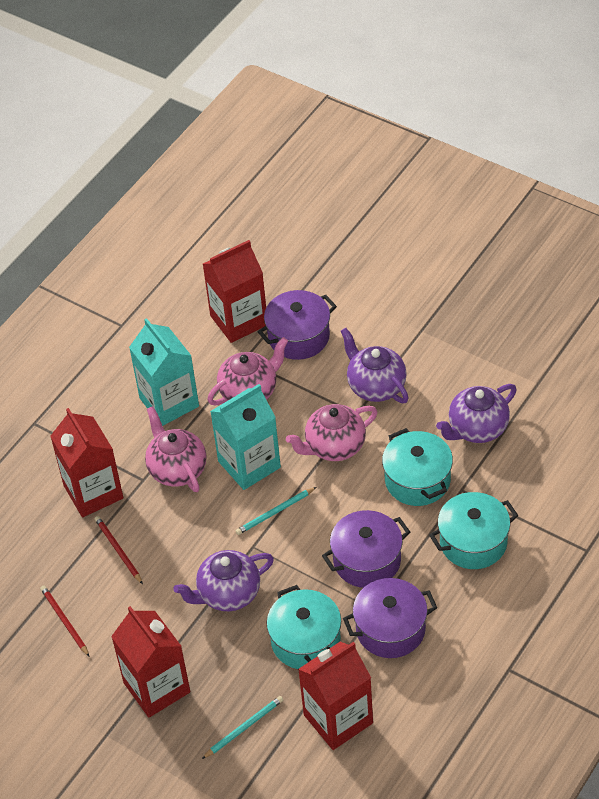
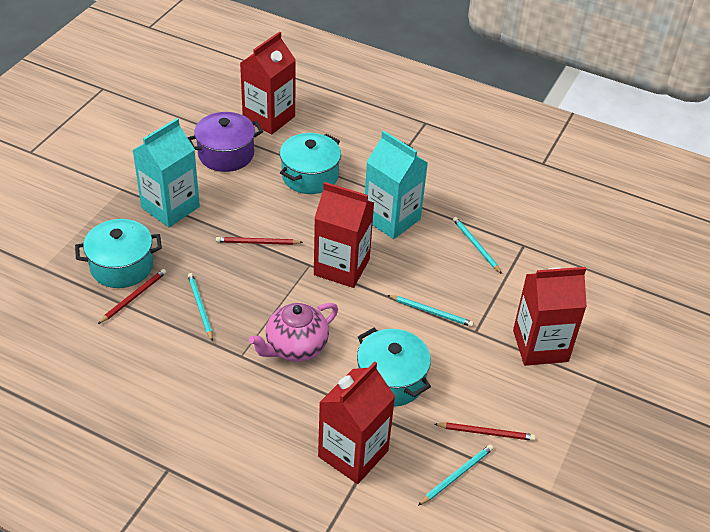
pink teapot: [145,406,207,492] [207,337,288,405] [286,404,378,461] = 3 -> [249,303,338,362] = 1
purple pot: [258,290,337,360] [322,510,410,588] [343,578,437,658] = 3 -> [187,112,263,172] = 1
purple teapot: [173,550,274,611] [341,328,409,403] [436,384,517,443] = 3 -> none = 0
red pencil: [40,585,90,657] [95,516,143,584] = 2 -> [98,269,167,324] [216,237,303,245] [434,422,536,441] = 3
turquoise pencil: [202,696,283,759] [236,487,316,535] = 2 -> [188,273,213,342] [387,295,474,327] [418,444,494,506] [453,217,502,274] = 4

